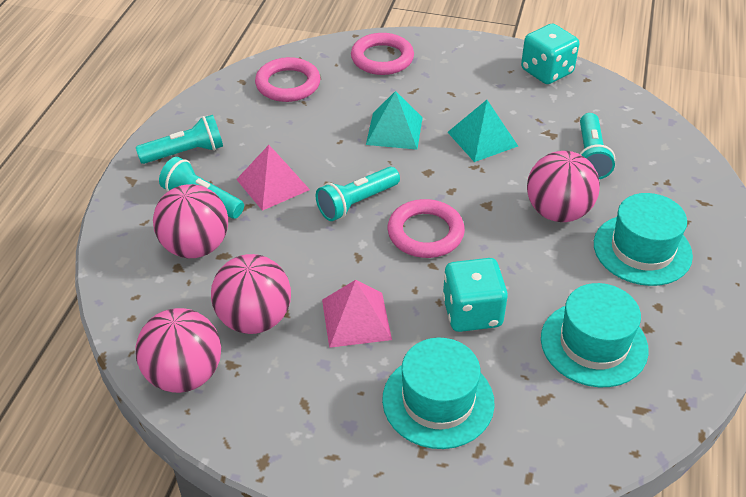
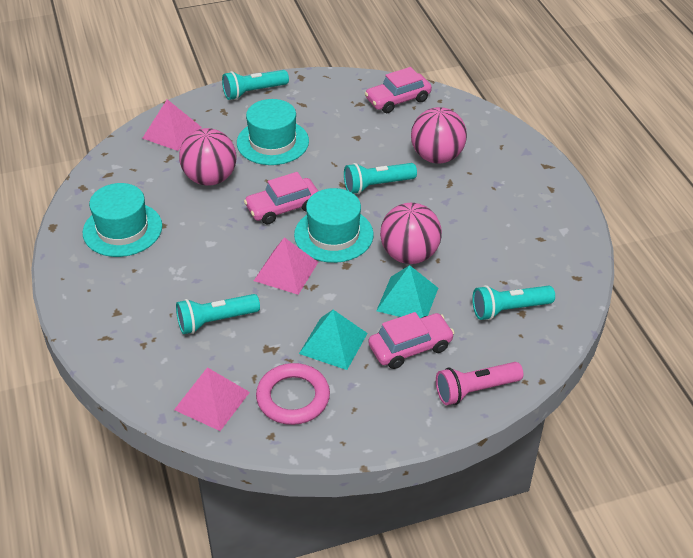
pink ball: [136,308,221,393] [153,184,228,258] [211,254,291,334] [527,151,600,222] = 4 -> [179,128,237,186] [380,203,442,264] [411,107,467,164] = 3
pink car: none = 0 -> [244,172,318,224] [365,67,432,113] [368,312,454,369] = 3
pink flashlight: none = 0 -> [436,362,523,405] = 1
pink pyramid: [236,145,310,211] [322,280,392,348] = 2 -> [142,99,201,151] [174,367,250,431] [254,237,318,295] = 3
pink ring: [255,57,320,102] [351,33,414,75] [388,199,465,258] = 3 -> [256,363,330,425] = 1
turquoise dice: [442,258,508,332] [521,24,579,84] = 2 -> none = 0

